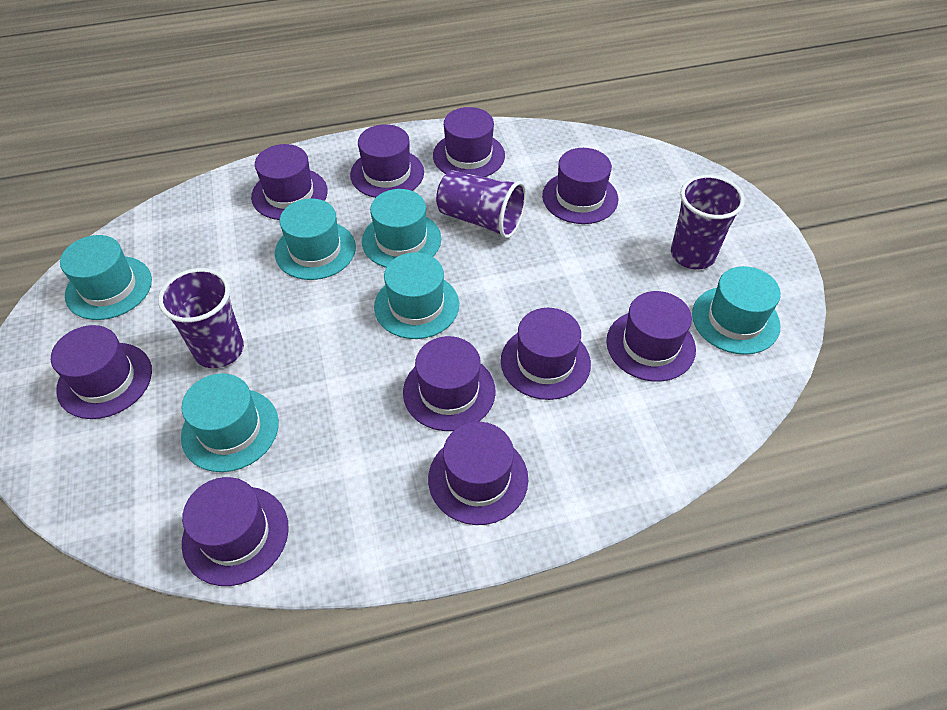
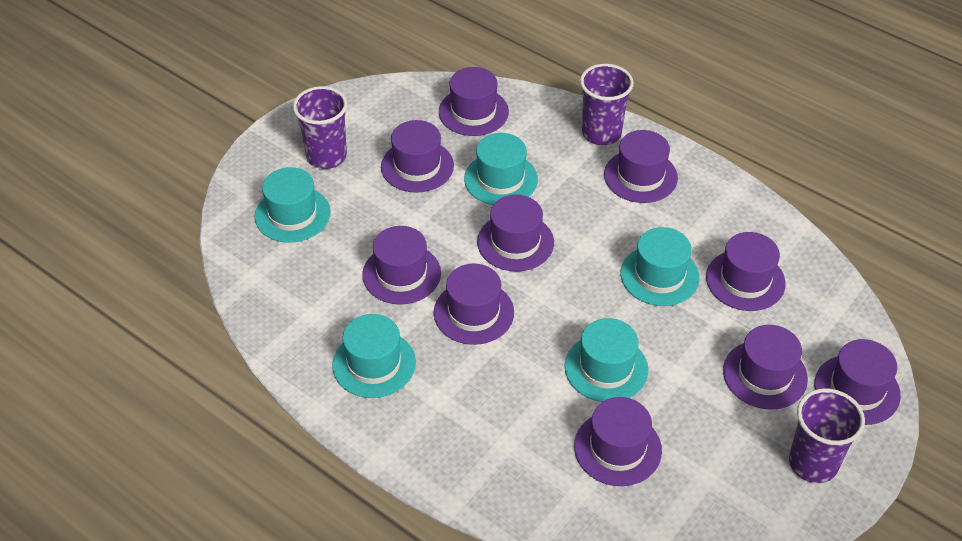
turquoise hat: [60,235,152,320] [181,373,279,472] [275,199,356,280] [362,189,441,268] [374,252,459,339] [692,266,781,355] = 6 -> [255,167,331,243] [332,314,416,398] [464,133,538,205] [565,318,648,402] [621,227,700,306] = 5

